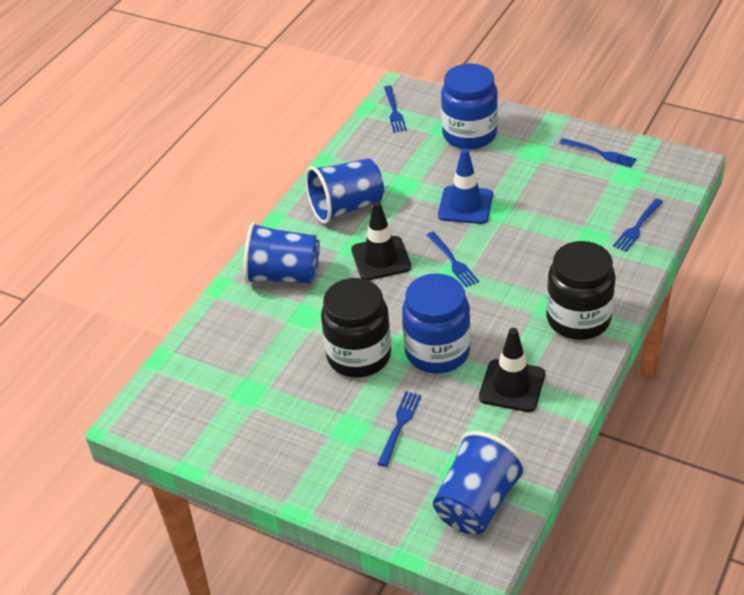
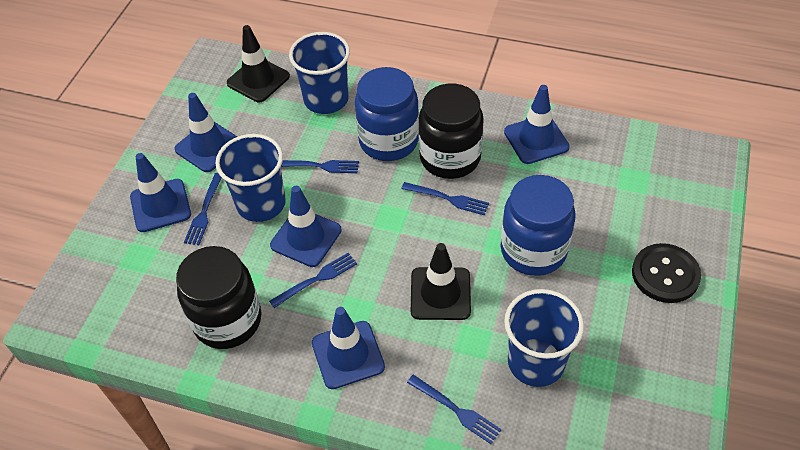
black button: none = 0 -> [632,243,701,303] = 1
blue traffic cone: [438,148,493,224] = 1 -> [130,153,191,232] [174,93,237,172] [270,186,341,267] [312,307,385,389] [504,85,570,164] = 5

